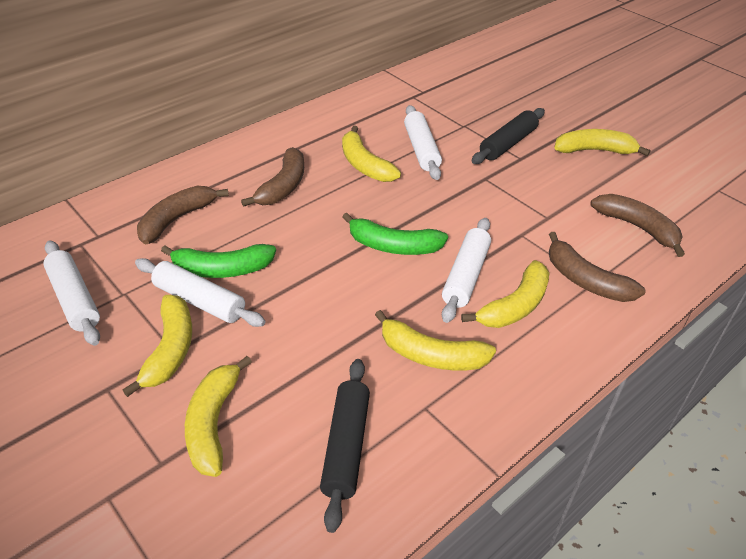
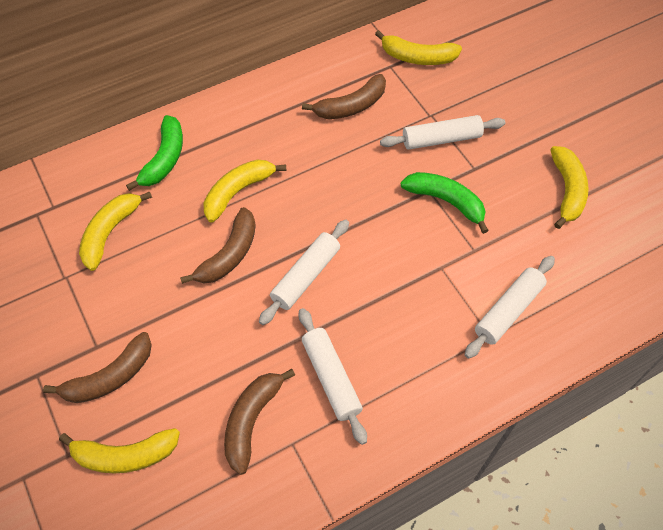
black rolling pin: [320,359,370,533] [472,108,545,164] = 2 -> none = 0
yellow banana: [123,295,192,397] [185,356,252,477] [342,126,401,182] [375,310,496,371] [461,260,550,328] [554,129,650,156] = 6 -> [59,428,180,473] [79,191,152,271] [204,159,287,222] [375,30,462,65] [550,146,589,229] = 5

